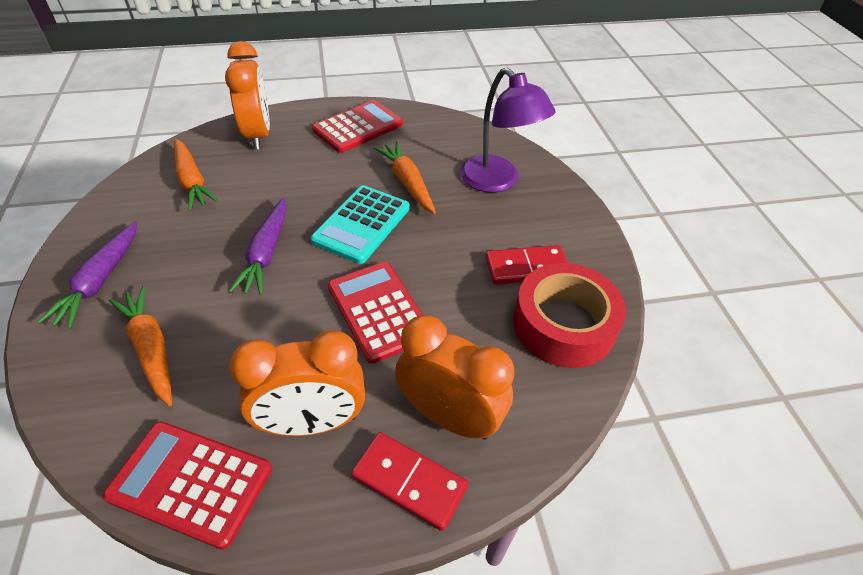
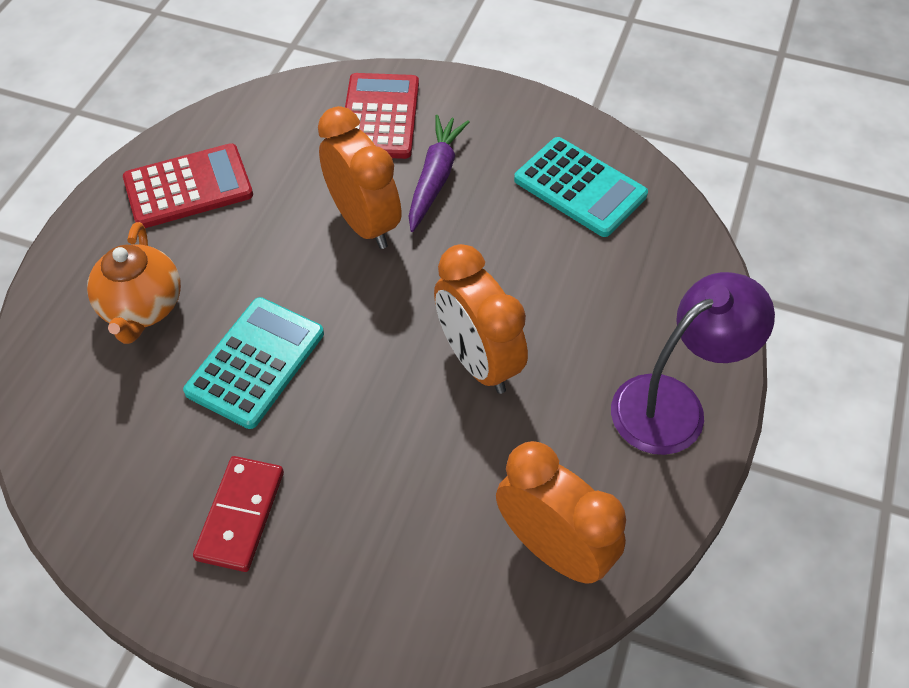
orange carrot: [109,286,172,406] [174,139,219,211] [374,141,436,214] = 3 -> none = 0
orange teapot: none = 0 -> [87,222,181,344] = 1
purple carrot: [37,221,137,329] [229,198,287,295] = 2 -> [409,115,469,232] = 1
red calculator: [103,421,272,550] [312,100,403,153] [328,262,423,364] = 3 -> [123,143,253,228] [345,73,419,159] = 2
red domino: [351,432,468,531] [485,245,568,285] = 2 -> [193,456,284,572] = 1
red tape: [513,263,626,368] = 1 -> none = 0
turquoise calculator: [311,185,410,264] = 1 -> [183,297,324,429] [514,137,648,237] = 2

